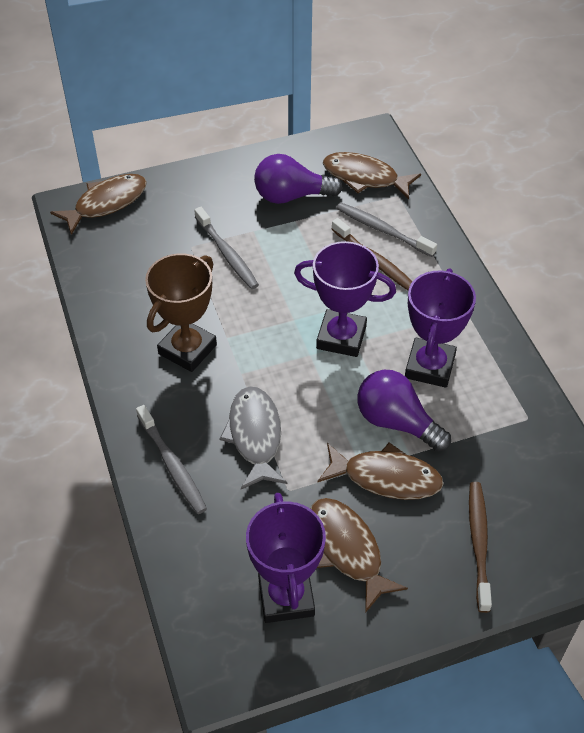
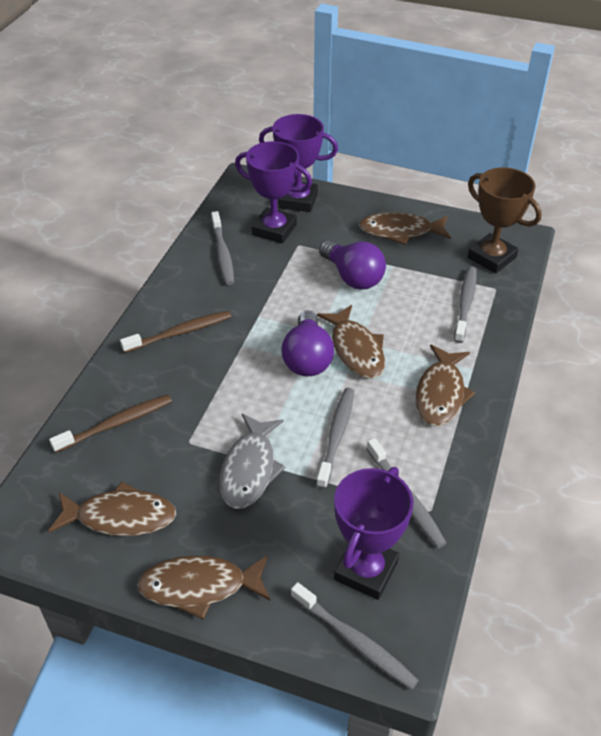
brown fish: [50,174,147,235] [311,498,408,613] [318,442,444,500] [323,152,421,199] = 4 -> [48,482,176,536] [137,555,270,619] [317,305,385,379] [359,212,451,245] [415,345,475,426] = 5
grey toothbrush: [136,405,207,514] [194,207,259,289] [336,202,437,257] = 3 -> [211,211,234,285] [291,582,419,690] [316,388,354,489] [367,438,447,548] [454,266,477,343] = 5

